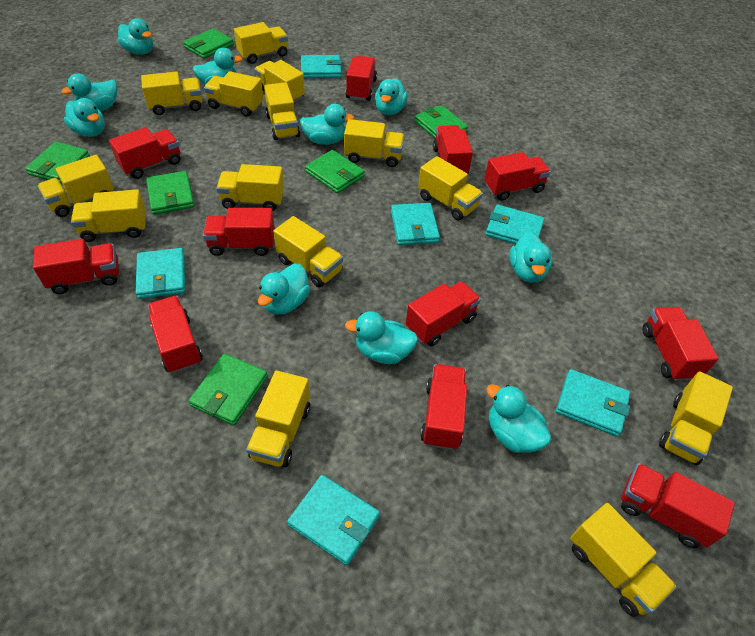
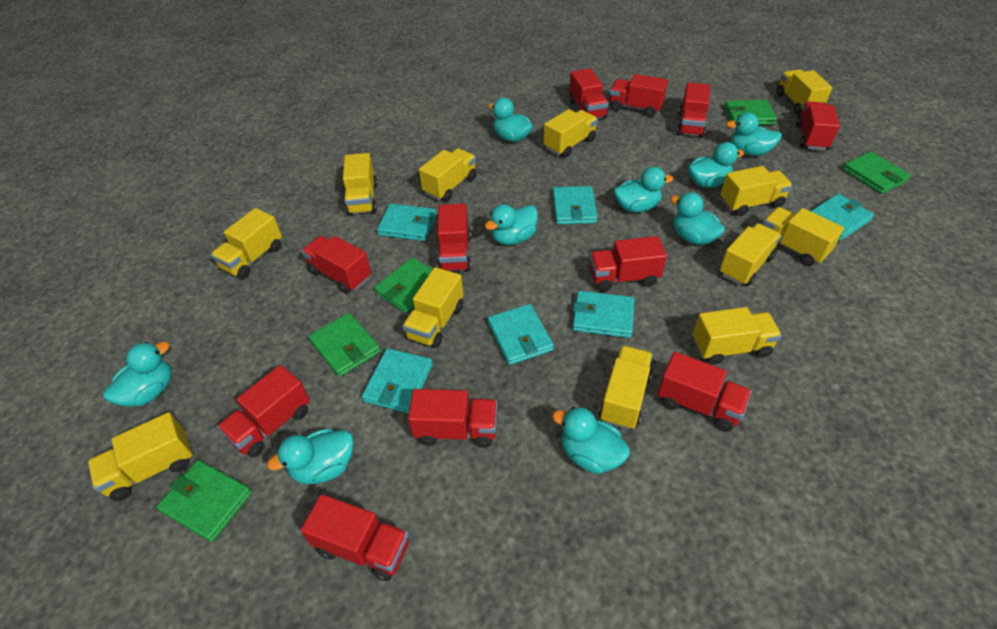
green wallet: [25,141,90,183] [146,171,194,215] [183,28,234,59] [189,354,268,425] [305,150,365,193] [415,105,468,139] = 6 -> [156,460,252,542] [309,313,381,377] [374,257,433,313] [724,100,777,125] [843,152,911,194] = 5
turquoise duck: [61,74,117,111] [64,98,105,137] [118,18,153,55] [193,48,243,85] [258,264,310,315] [300,104,354,145] [345,312,418,364] [375,78,408,115] [486,384,551,453] [510,232,552,283] = 10 -> [103,342,172,407] [267,429,354,485] [485,204,538,245] [488,98,533,142] [552,407,630,474] [614,167,673,213] [670,192,725,245] [688,142,744,188] [726,113,782,156] = 9
yellow truck: [37,155,114,217] [71,189,147,242] [141,71,203,115] [204,71,263,117] [216,164,284,211] [234,22,288,64] [246,371,310,467] [254,60,305,103] [264,82,301,140] [273,216,343,287] [344,119,404,167] [418,156,483,220] [570,503,677,617] [659,371,733,465] = 14 -> [88,412,193,501] [211,208,282,279] [343,153,377,215] [403,267,463,348] [419,148,477,201] [544,109,598,158] [599,345,653,430] [693,307,782,365] [719,223,782,286] [720,166,793,216] [762,207,844,266] [776,69,832,115] = 12

